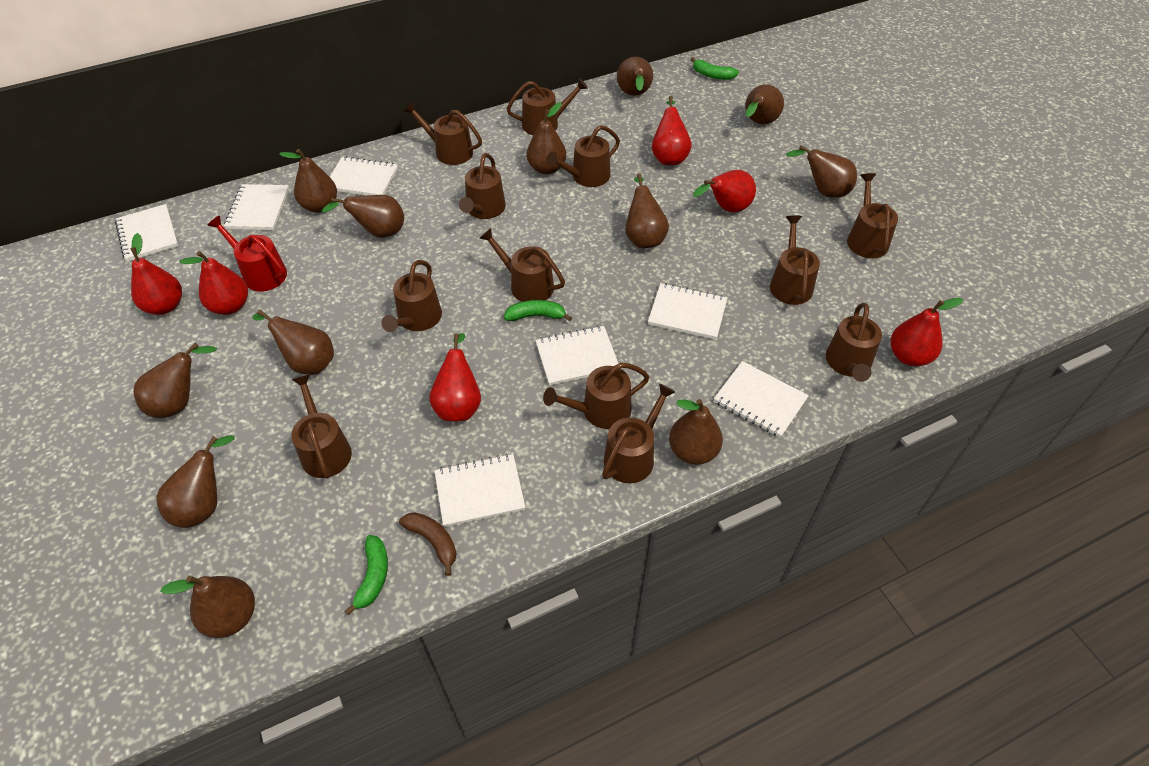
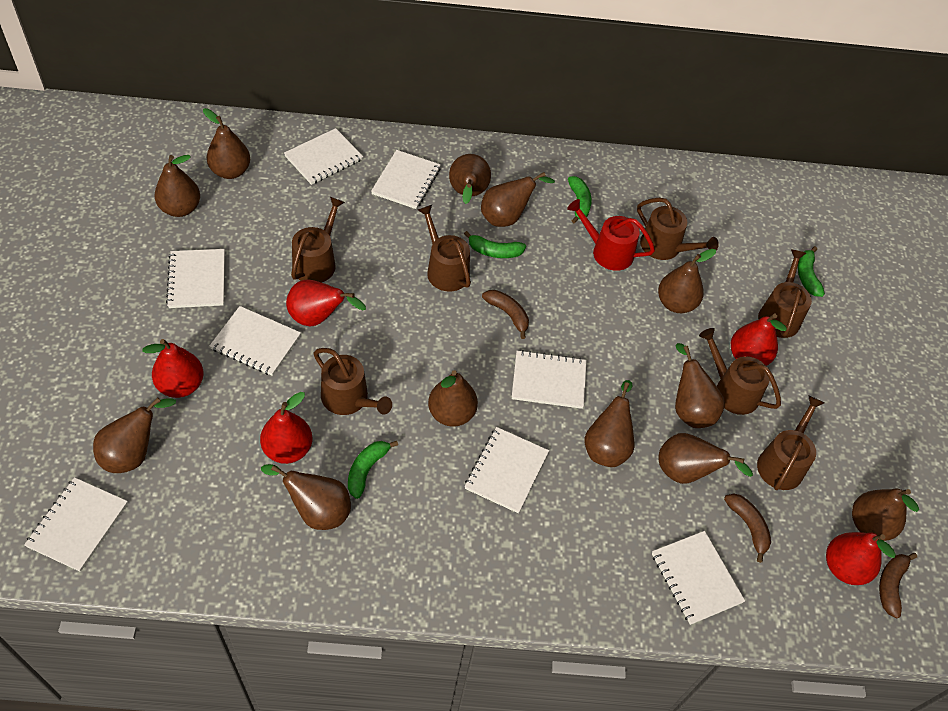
brown banana: [399,512,457,576] = 1 -> [482,290,529,339] [724,493,771,563] [879,553,917,618] = 3
brown watering can: [291,374,352,479] [381,260,442,332] [404,102,482,165] [459,153,506,219] [479,228,565,302] [507,78,588,135] [543,363,649,429] [546,125,620,187] [602,383,675,483] [770,215,820,305] [826,303,882,382] [847,173,898,258] = 12 -> [291,197,345,283] [313,348,392,415] [418,205,471,292] [637,198,719,260] [699,328,781,415] [757,395,824,490] [758,249,812,338] = 7
green banana: [345,535,388,615] [504,300,572,321] [691,57,739,80] = 3 -> [348,441,398,499] [464,231,526,258] [568,176,592,223] [798,246,825,297] = 4
red pear: [130,233,182,315] [179,251,248,315] [429,333,481,421] [652,96,692,165] [693,170,756,212] [891,298,963,366] = 6 -> [142,339,204,398] [260,392,312,464] [286,280,366,326] [731,314,787,366] [826,532,896,585] = 5
white notebook: [115,204,178,262] [224,184,289,230] [330,156,398,195] [434,454,525,527] [536,326,619,386] [648,283,727,340] [714,361,809,438] = 7 -> [24,477,128,572] [166,249,225,308] [210,306,301,376] [284,128,363,185] [371,150,441,209] [465,427,549,513] [512,350,587,409] [652,531,745,625] = 8

